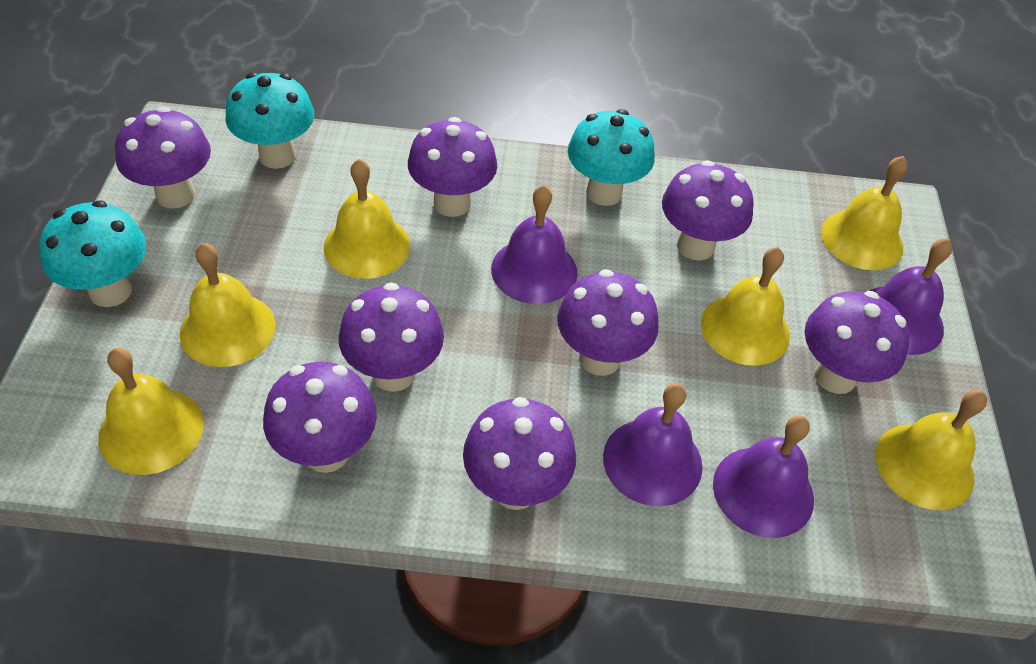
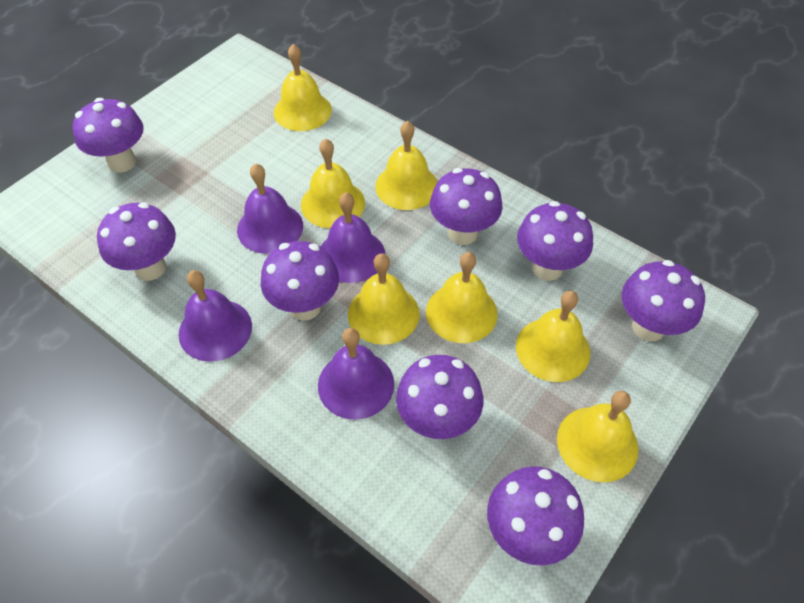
turquoise mushroom: [39,201,146,307] [225,72,314,169] [568,109,655,206] = 3 -> none = 0
yellow bell: [98,348,204,475] [180,243,275,367] [324,159,410,279] [701,247,790,366] [821,156,908,270] [875,390,987,510] = 6 -> [274,44,332,131] [301,139,365,228] [348,253,420,345] [375,121,437,210] [426,252,498,343] [516,291,590,382] [557,391,638,482] = 7

